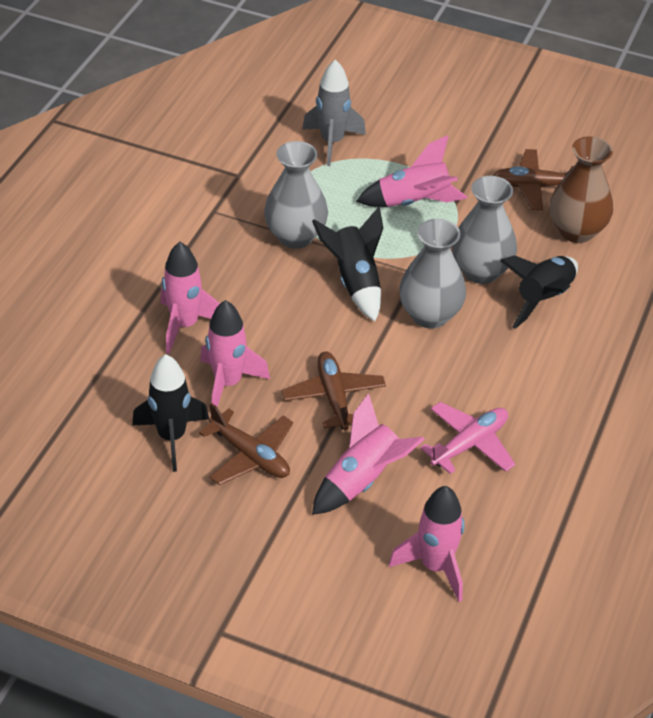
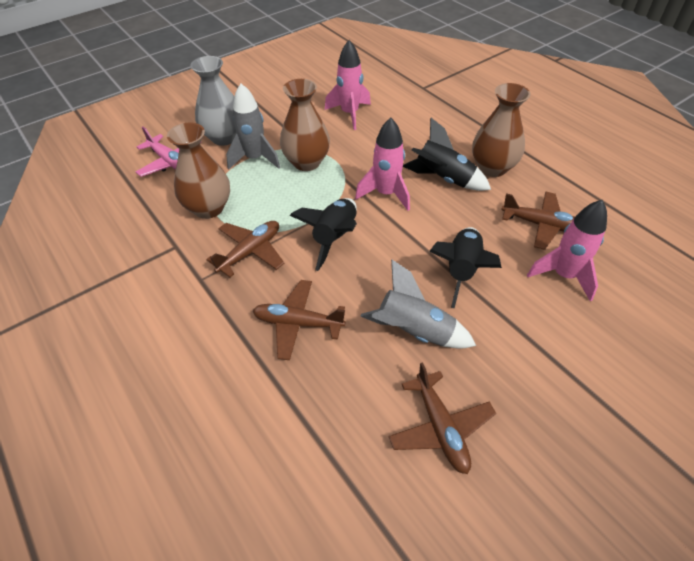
brown plane: [199,403,293,485] [282,352,386,430] [493,149,574,210] = 3 -> [206,221,284,277] [253,280,346,360] [389,362,496,474] [501,192,575,250] = 4
brown vase: [550,136,613,243] = 1 -> [167,123,230,219] [280,79,330,171] [472,83,530,177] = 3
grey rocket: [302,60,366,166] = 1 -> [226,84,280,170] [360,260,476,349] = 2
grey vase: [264,141,328,249] [399,219,466,329] [452,176,517,284] = 3 -> [191,56,236,146] = 1
pink rocket: [160,242,220,354] [200,300,270,407] [312,393,425,515] [356,135,467,207] [389,486,465,602] = 5 -> [325,40,371,130] [355,117,410,211] [527,200,607,302] = 3

